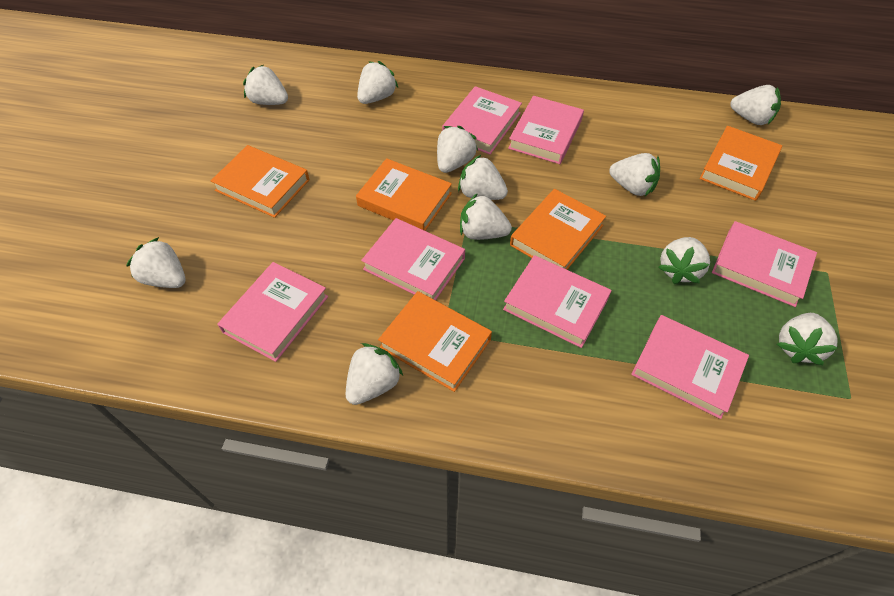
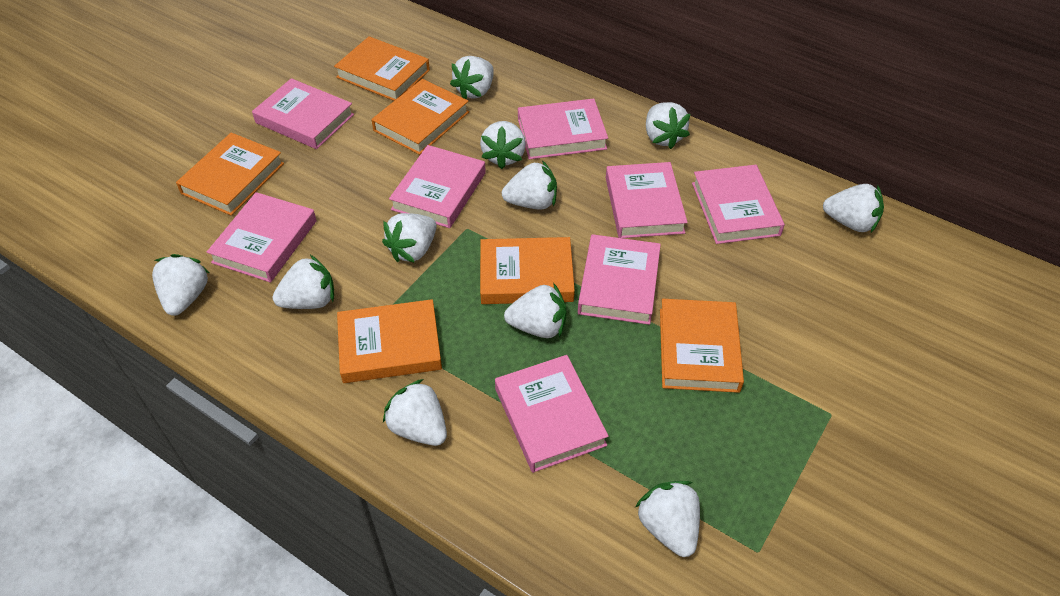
orange book: [211,145,310,218] [356,158,452,231] [378,291,492,392] [510,189,606,270] [699,126,782,201] = 5 -> [176,133,284,216] [334,36,430,101] [337,299,442,383] [371,79,469,155] [480,237,575,304] [660,299,744,393] = 6
pink book: [217,262,328,362] [361,218,465,300] [442,86,522,155] [503,255,612,348] [508,96,584,164] [631,315,749,419] [712,221,817,307] = 7 -> [207,192,317,283] [252,78,354,149] [389,145,486,228] [495,355,609,473] [518,98,608,159] [578,234,661,325] [606,162,688,238] [692,165,785,244] = 8

